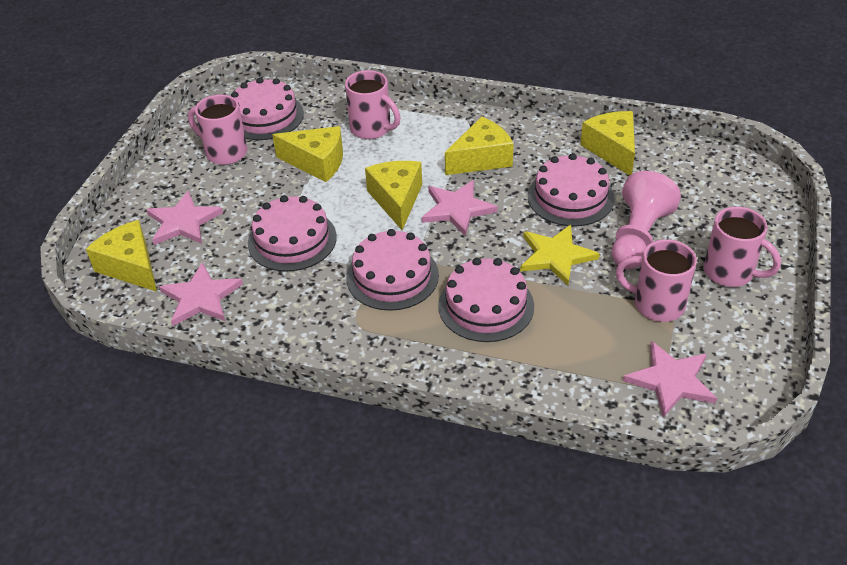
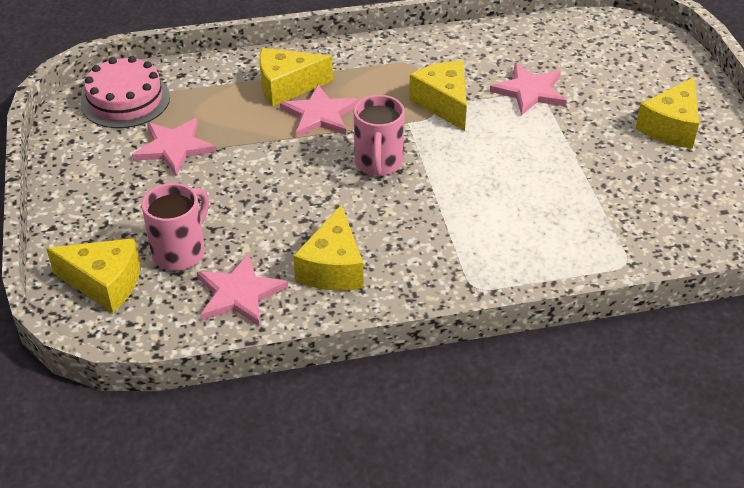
pink cake: [231,78,304,140] [248,195,337,271] [346,229,439,311] [438,258,534,342] [528,153,614,226] = 5 -> [81,56,170,128] = 1
pink mug: [188,95,247,165] [345,70,401,139] [616,239,697,322] [704,207,781,287] = 4 -> [141,183,209,271] [354,95,405,176] = 2
pink pawn: [612,171,681,269] = 1 -> none = 0
yellow star: [520,225,600,285] = 1 -> none = 0

